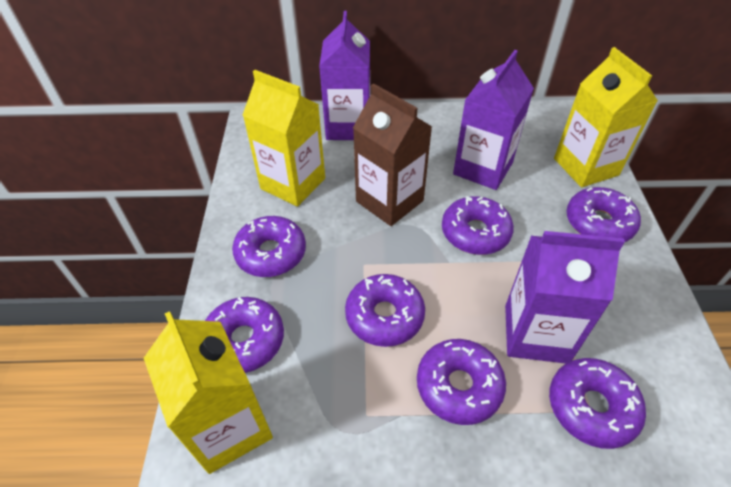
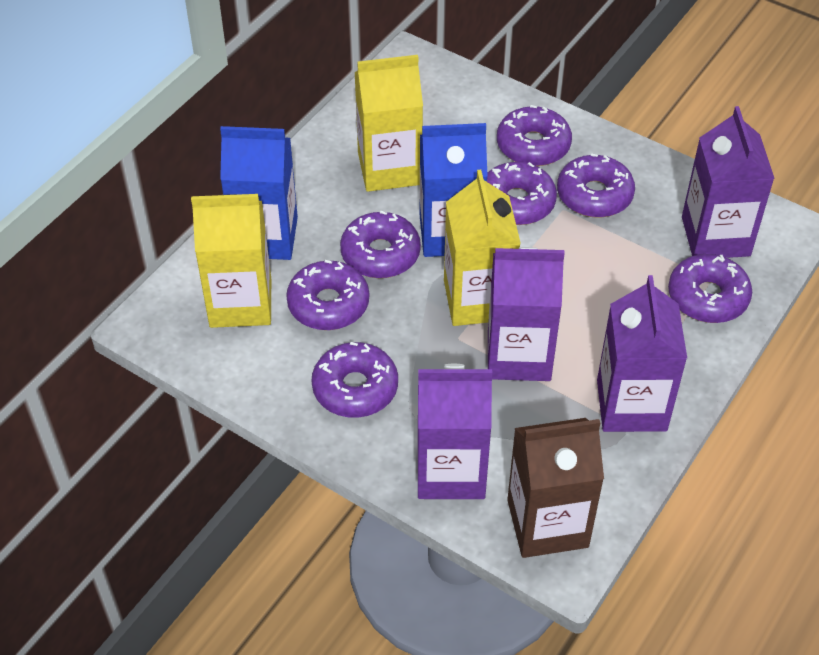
blue carton: none = 0 -> [220,126,298,260] [419,123,488,257] = 2
purple carton: [319,11,370,140] [453,50,534,190] [505,231,625,364] = 3 -> [417,364,492,499] [488,247,565,381] [597,275,687,432] [682,106,775,258] = 4

